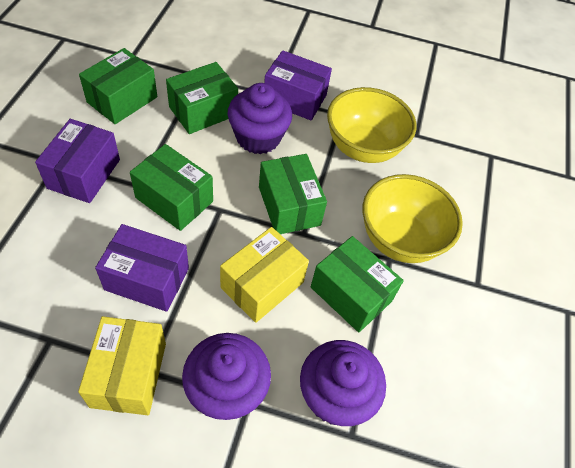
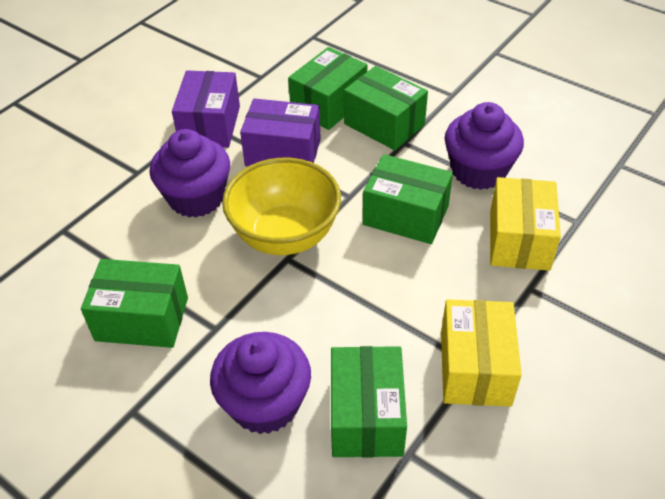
purple box: [35,119,120,203] [95,224,189,312] [264,50,332,120] = 3 -> [172,71,240,148] [240,98,321,166] = 2
yellow bowl: [327,87,416,163] [363,174,463,263] = 2 -> [222,158,341,255] = 1

